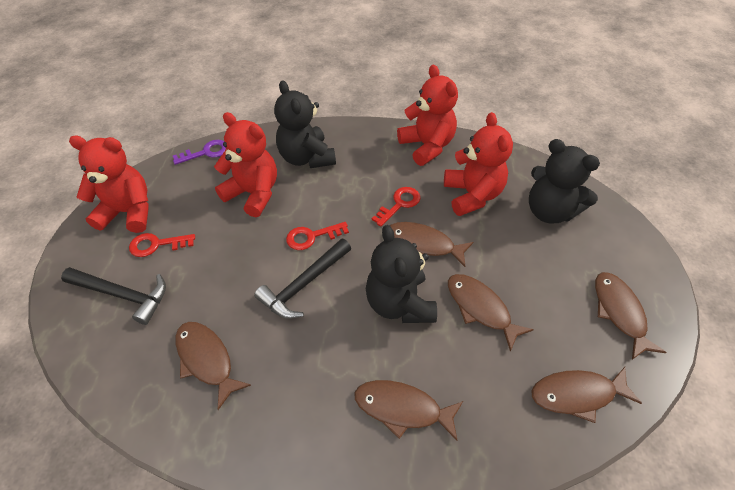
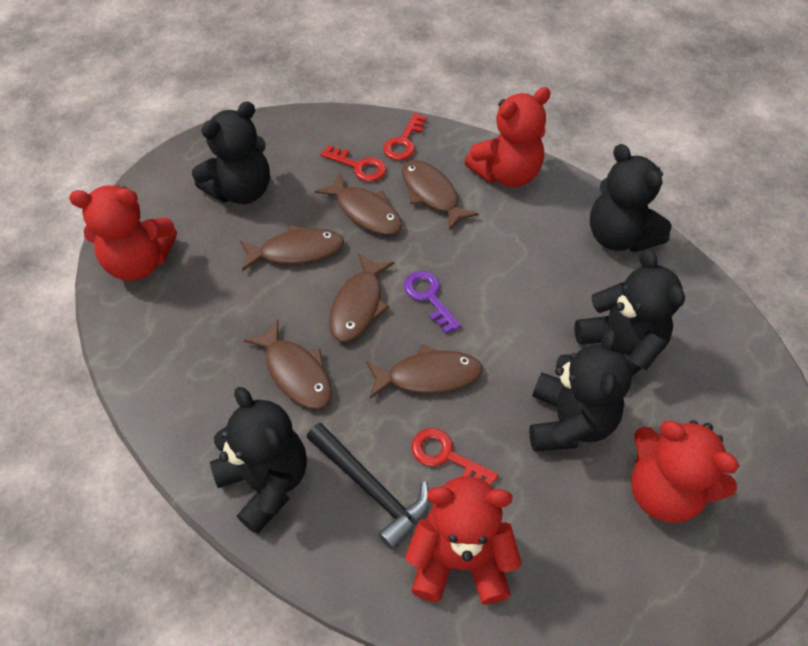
black hammer: [61,267,166,325] [254,238,351,319] = 2 -> [307,423,430,550] = 1
black teddy bear: [274,80,336,168] [366,225,437,323] [529,139,600,223] = 3 -> [192,101,270,204] [210,387,307,535] [529,328,632,452] [574,249,685,376] [590,144,672,253] = 5

